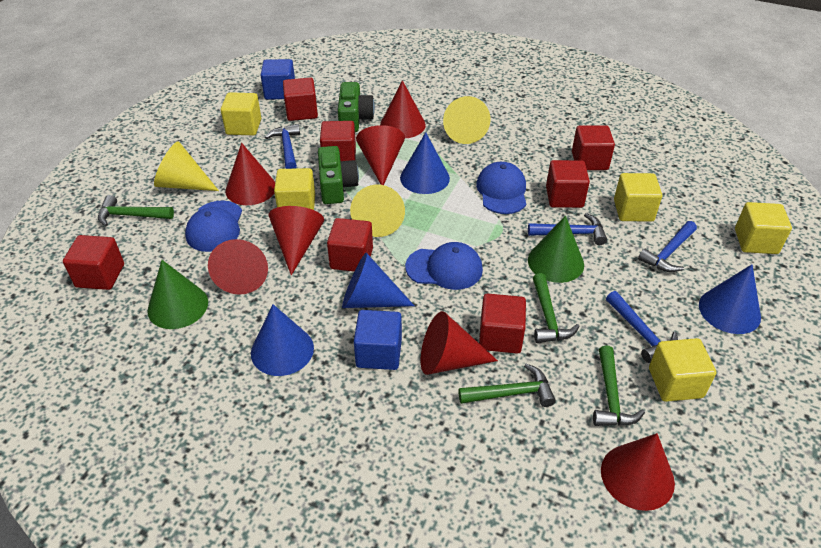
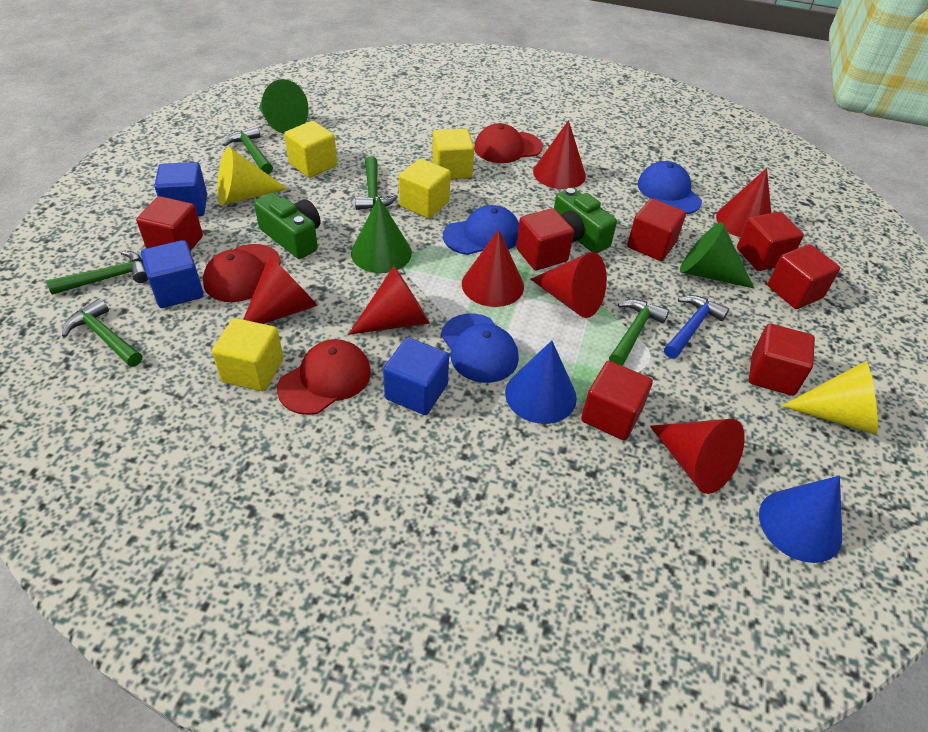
blue cone: [251,304,314,376] [342,253,414,308] [400,132,450,194] [699,264,761,334] = 4 -> [505,340,577,424] [759,476,842,563] = 2
blue cube: [261,59,295,100] [354,310,402,370] = 2 -> [141,240,204,308] [154,162,207,216] [383,337,449,415] = 3
blue hammer: [265,124,300,169] [528,213,607,245] [606,291,678,363] [638,221,697,272] = 4 -> [664,295,729,359] = 1
green cone: [147,260,208,329] [528,215,584,283] = 2 -> [259,79,309,134] [351,197,412,273] [680,222,754,288] = 3
green hammer: [98,195,174,226] [458,364,556,407] [533,273,580,343] [593,346,645,426] = 4 -> [47,250,148,295] [62,298,142,367] [223,126,273,174] [355,157,398,210] [609,299,669,366] = 5
red cap: none = 0 -> [203,244,281,302] [277,339,371,415] [474,123,543,163] = 3
yellow cone: [154,141,219,191] [350,185,405,237] [443,96,490,144] = 3 -> [217,147,287,206] [782,361,878,435] = 2
yellow cube: [221,92,261,135] [274,168,315,210] [614,173,662,222] [649,338,716,402] [735,202,792,254] = 5 -> [212,318,283,391] [284,121,337,178] [399,159,451,218] [432,128,474,179] = 4

